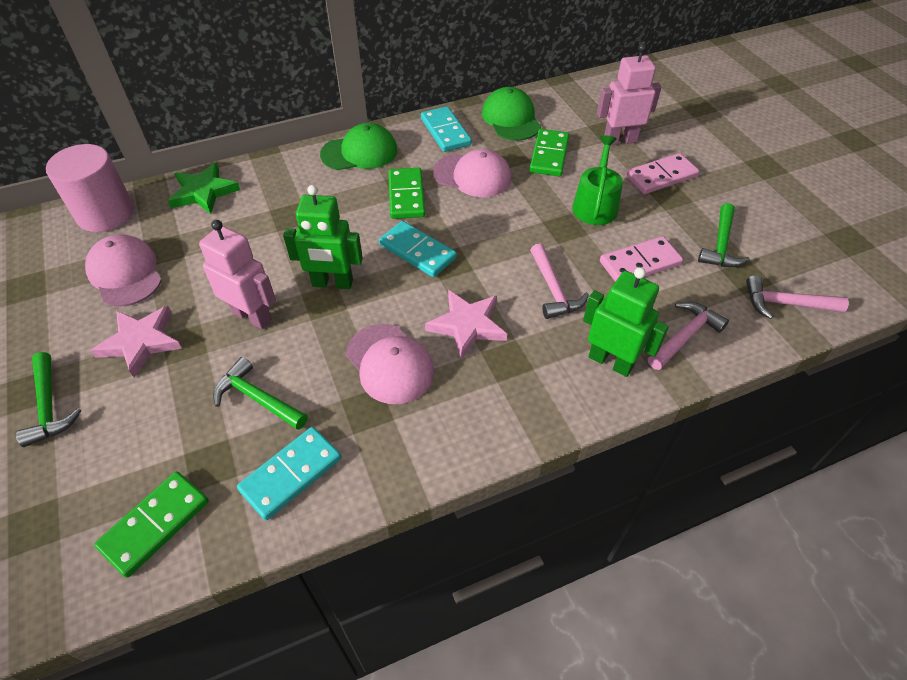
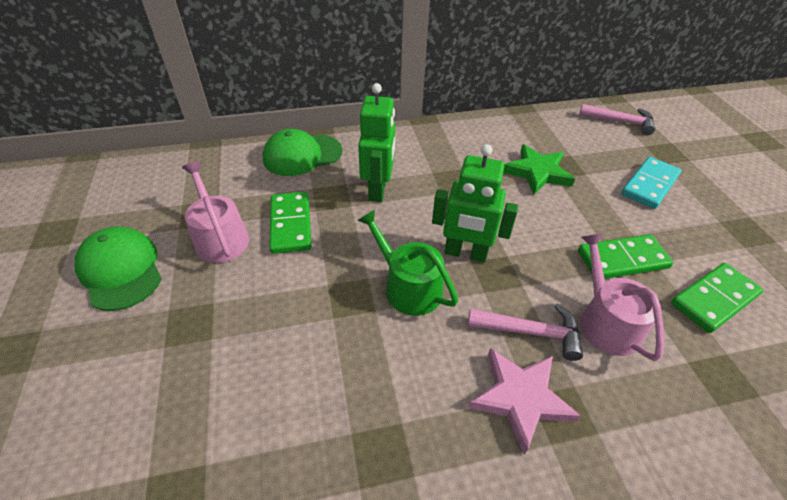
green hammer: [16,352,81,447] [213,357,308,430] [698,203,750,267] = 3 -> none = 0
pink cap: [85,234,162,307] [346,324,434,404] [433,149,511,197] = 3 -> none = 0
pink cylinder: [46,144,134,232] = 1 -> none = 0
pink domino: [600,236,683,282] [626,153,699,194] = 2 -> none = 0
pink hammer: [530,244,589,319] [648,302,729,370] [746,275,849,319] = 3 -> [468,303,583,361] [579,104,655,135] = 2
pink robot: [199,220,276,329] [597,44,661,146] = 2 -> none = 0
pink star: [90,306,182,377] [425,290,507,359] = 2 -> [468,348,581,455] = 1
pink watering can: none = 0 -> [182,162,249,263] [580,233,664,361] = 2
turquoise domino: [237,427,341,520] [379,221,457,277] [421,106,472,152] = 3 -> [621,157,681,209] = 1

